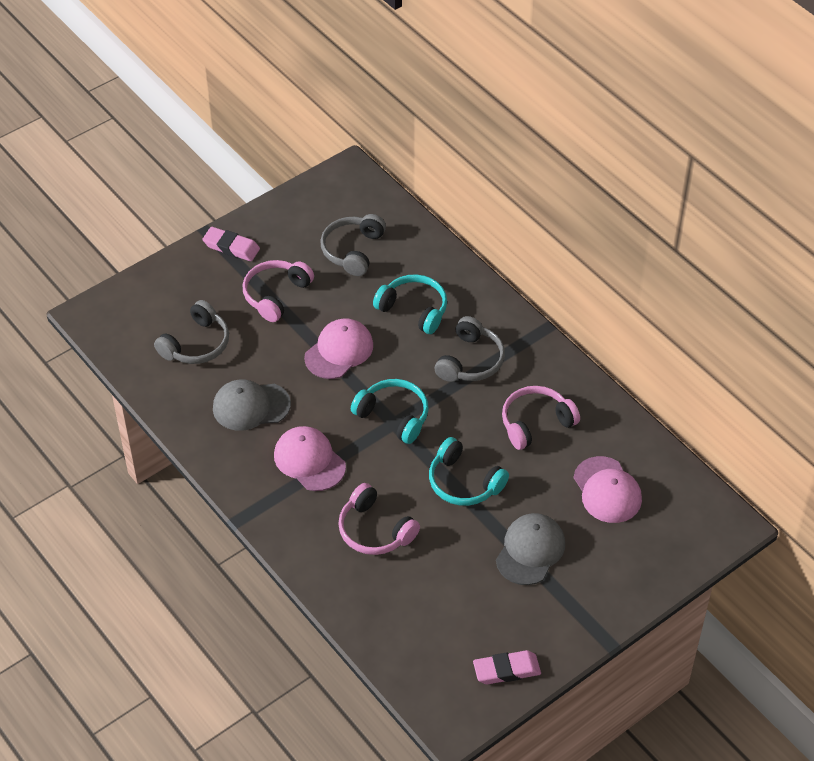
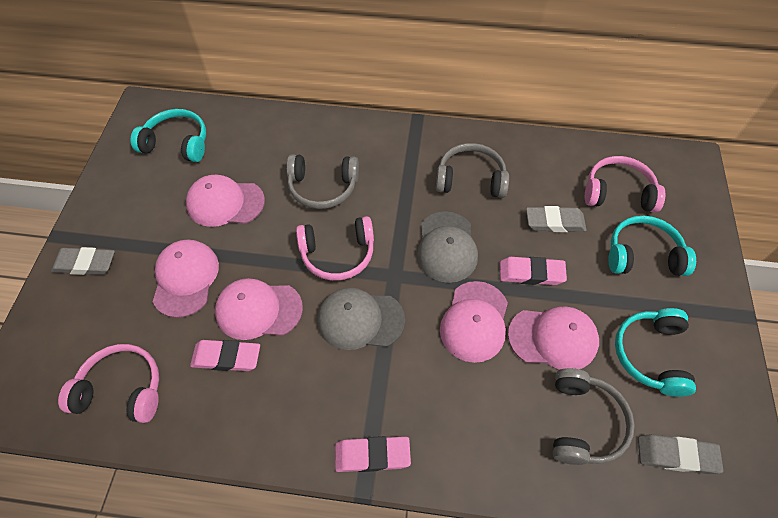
grey eraser: none = 0 -> [51,247,115,275] [526,206,586,232] [638,434,724,474] = 3
pink cap: [274,426,346,491] [304,318,373,379] [574,456,642,523] = 3 -> [153,240,219,318] [186,175,265,227] [215,278,303,340] [440,281,508,363] [508,306,599,369] = 5
pink eraser: [202,227,260,261] [473,650,541,684] = 2 -> [190,340,260,371] [335,436,411,472] [500,257,567,285] = 3

